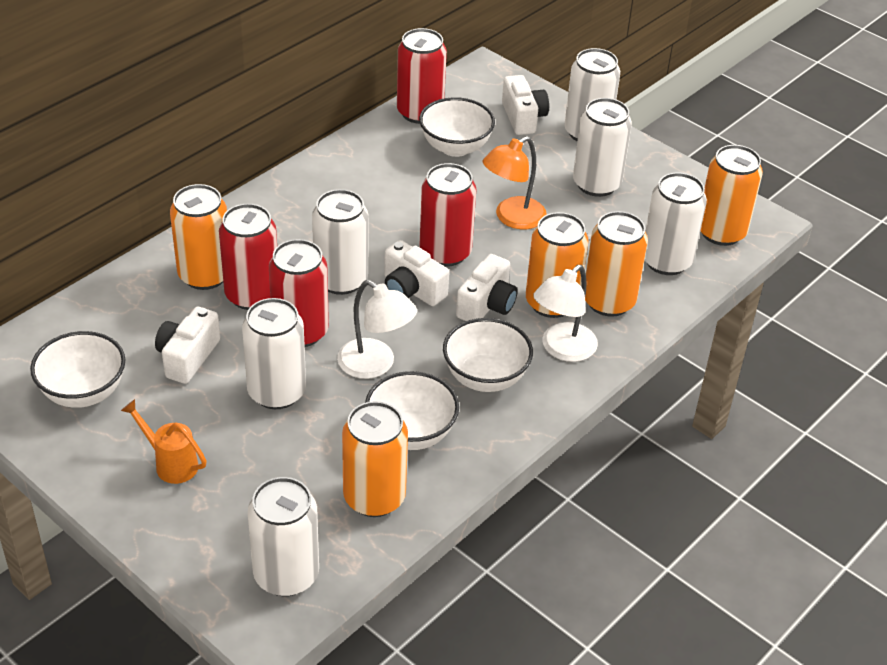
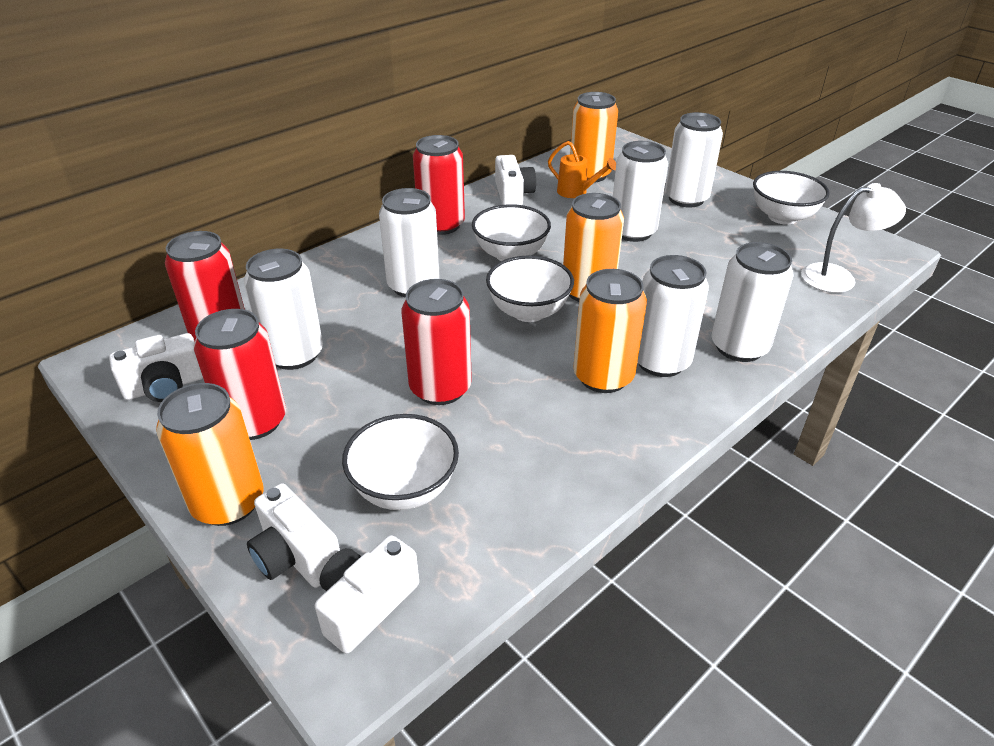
orange can: [170,184,227,290] [342,401,408,517] [526,212,588,318] [585,211,648,317] [701,145,763,246] = 5 -> [156,383,264,526] [563,193,624,302] [570,92,618,183] [573,269,647,393] = 4
orange lamp: [483,136,547,229] = 1 -> none = 0
white lamp: [337,280,417,379] [533,265,598,362] = 2 -> [801,183,906,293] = 1

